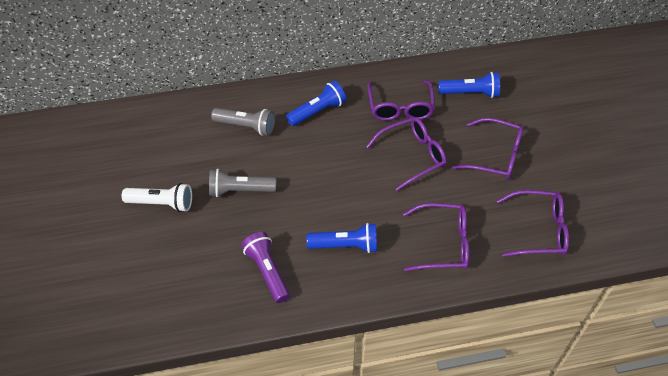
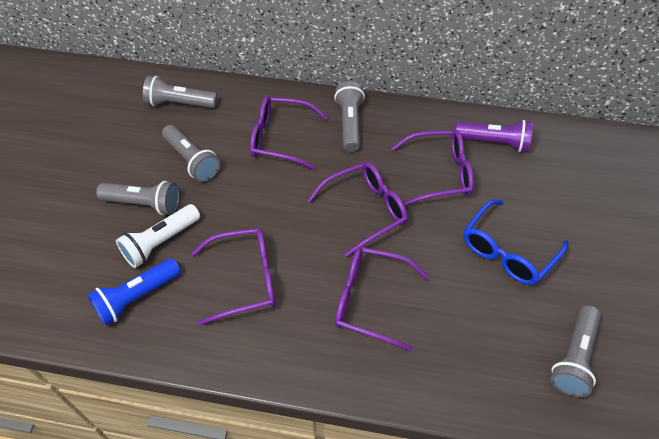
blue flashlight: [286,81,346,126] [306,223,377,253] [438,72,500,98] = 3 -> [87,258,181,326] = 1
blue glasses: none = 0 -> [463,199,568,285] = 1
grey flashlight: [209,169,276,197] [211,108,275,136] = 2 -> [96,181,180,215] [143,76,218,108] [162,125,220,182] [334,81,365,152] [551,306,601,397] = 5

